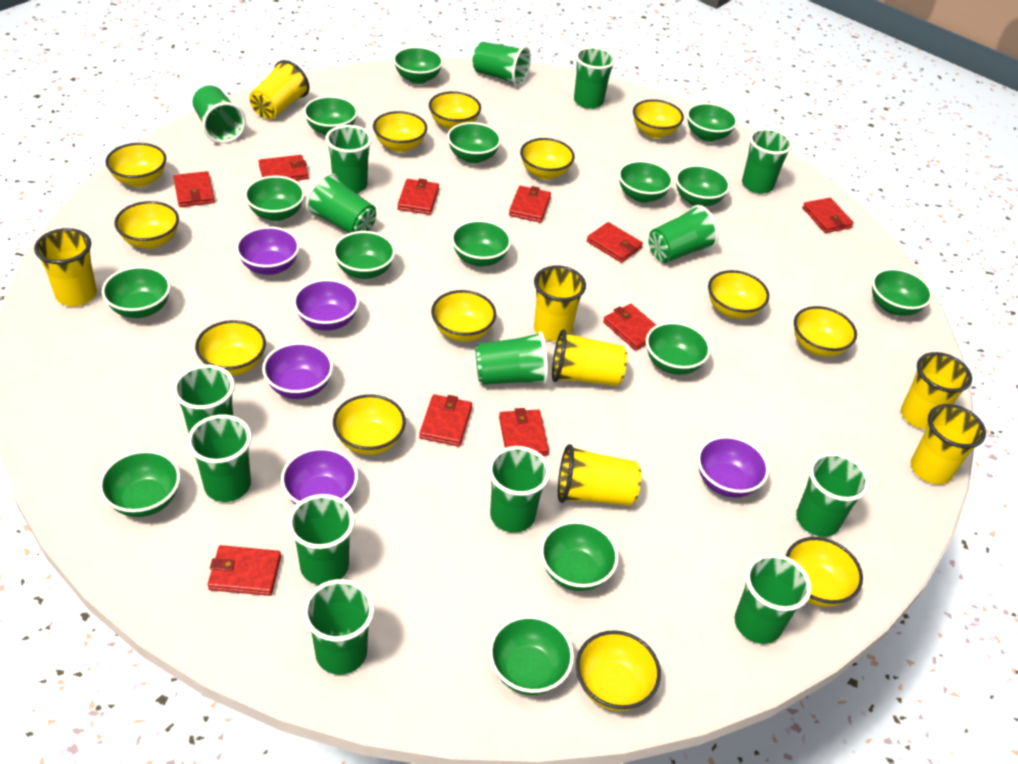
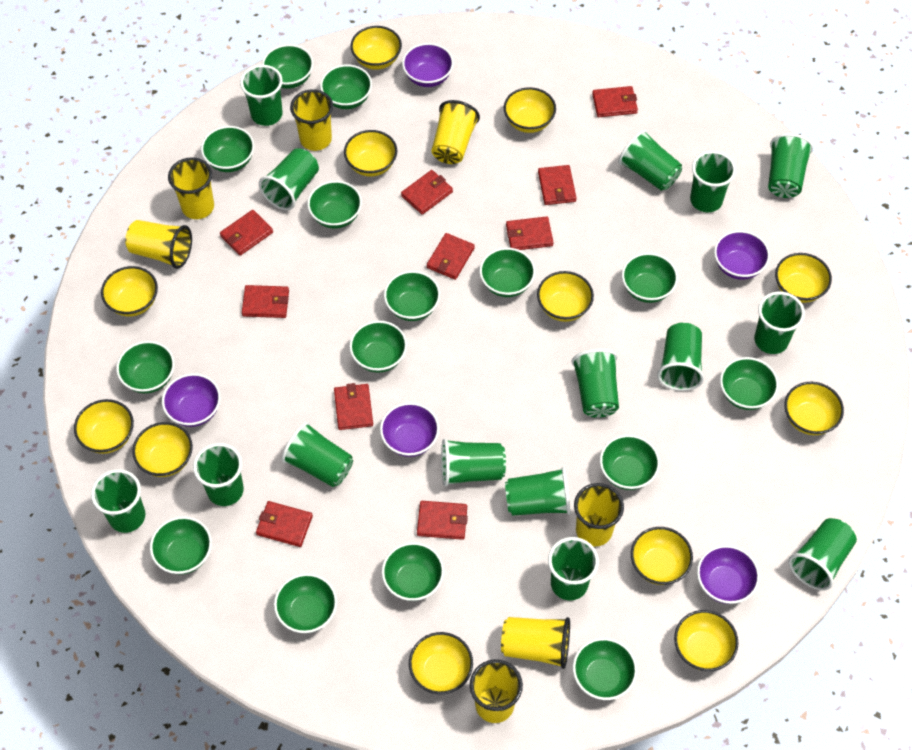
yellow bowl: [105,143,166,187] [114,201,179,249] [195,320,266,376] [333,394,406,455] [373,111,427,152] [429,91,481,130] [431,290,496,342] [520,138,575,180] [576,630,661,711] [633,99,684,138] [708,270,769,319] [786,537,863,607] [794,306,857,357] = 13 -> [74,399,134,454] [101,266,158,316] [132,422,193,477] [344,130,397,177] [350,26,402,70] [409,632,473,694] [504,87,556,133] [537,271,594,322] [631,527,693,585] [674,610,739,671] [775,253,832,303] [785,382,844,435] = 12

